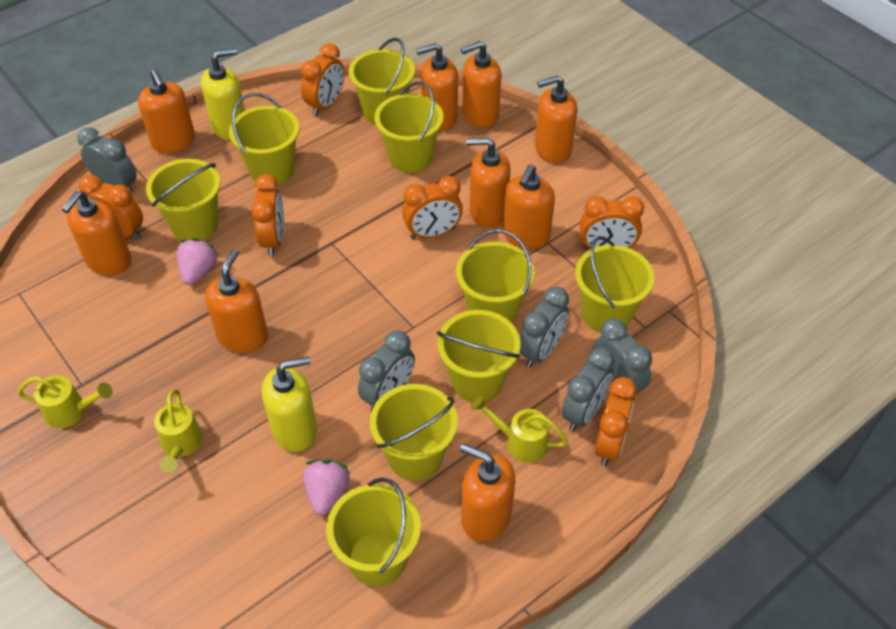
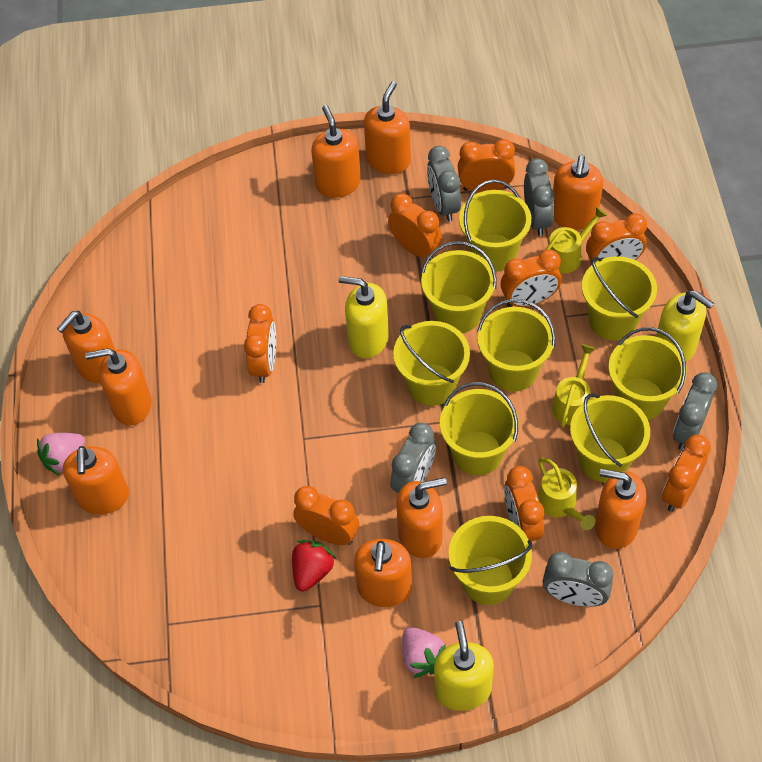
orange clock: [78,175,143,240] [251,174,284,256] [301,43,344,116] [402,176,463,239] [580,196,644,250] [595,377,637,466] = 6 -> [244,304,276,383] [293,486,359,545] [388,193,442,261] [458,139,515,193] [501,249,561,307] [504,466,544,542] [586,213,647,264] [662,435,711,512] = 8
red strawberry: none = 0 -> [292,540,336,591] = 1
yellow soap dispenser: [201,48,245,140] [262,356,317,452] = 2 -> [339,276,389,358] [434,621,494,711] [656,290,714,362] = 3

